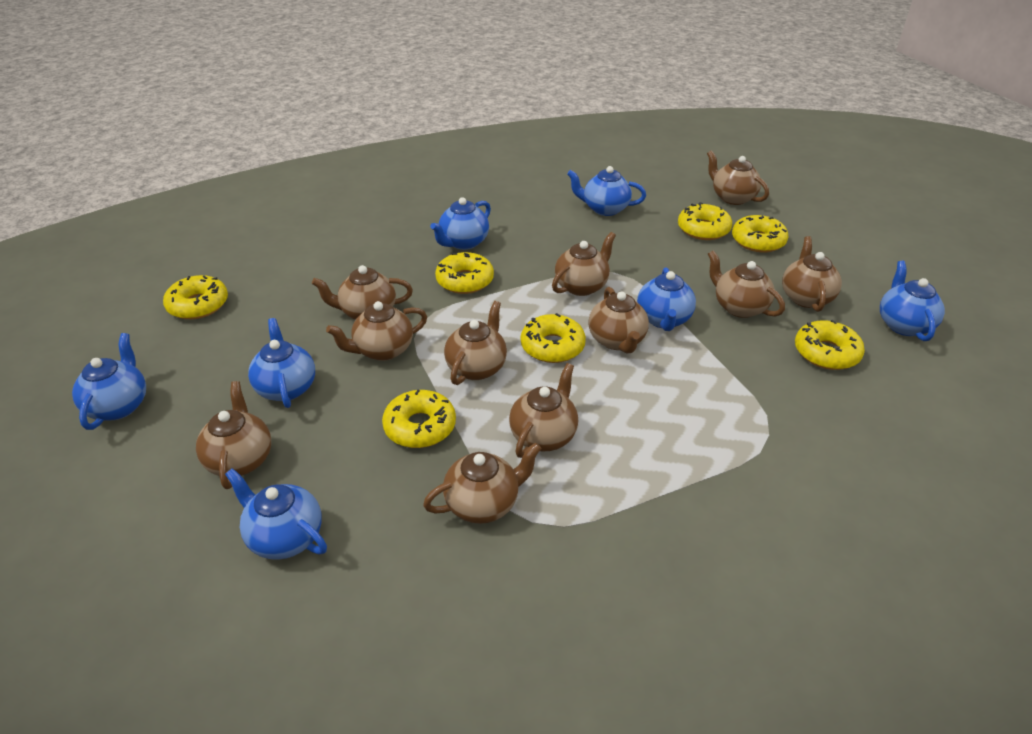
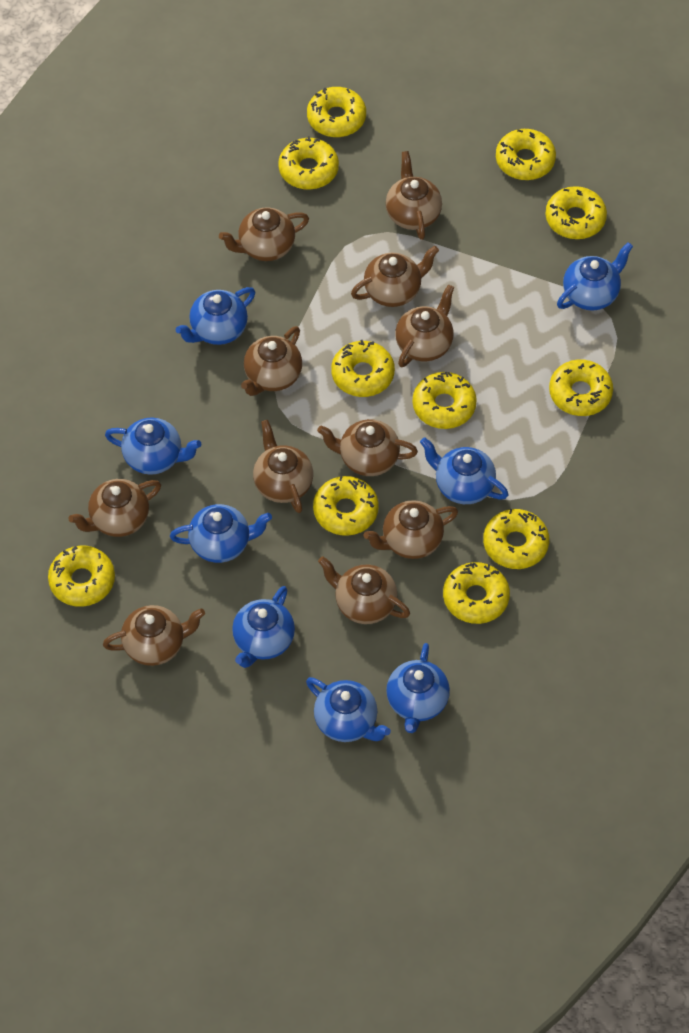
blue teapot: [72,333,146,430] [225,468,327,560] [248,318,315,408] [430,197,491,250] [567,166,646,216] [637,267,696,331] [880,261,945,341] = 7 -> [105,418,201,475] [170,504,272,563] [175,287,255,345] [232,586,295,668] [306,677,391,742] [386,643,450,733] [420,437,508,504] [557,242,633,311] = 8
yellow donut: [163,275,228,319] [382,390,456,448] [435,252,494,294] [521,313,586,363] [678,202,732,240] [732,215,789,252] [795,320,865,370] = 7 -> [48,545,115,607] [278,136,339,190] [307,87,366,137] [313,476,379,536] [331,340,395,397] [412,372,477,429] [443,562,510,624] [483,509,549,569] [496,129,556,180] [545,186,607,239] [549,359,613,416] = 11

